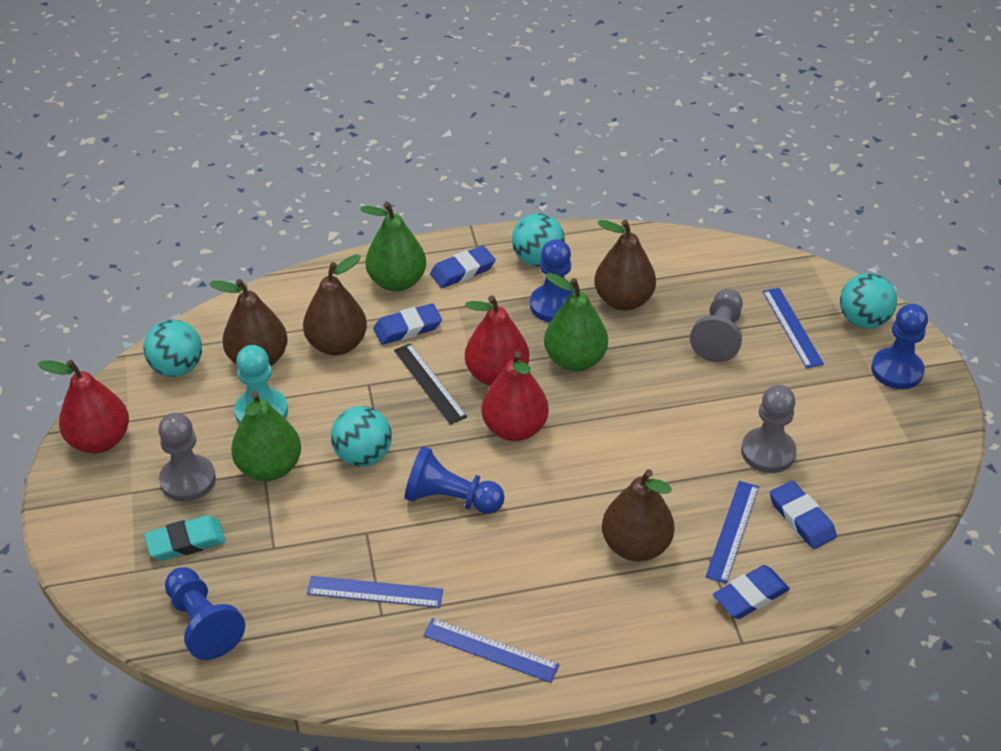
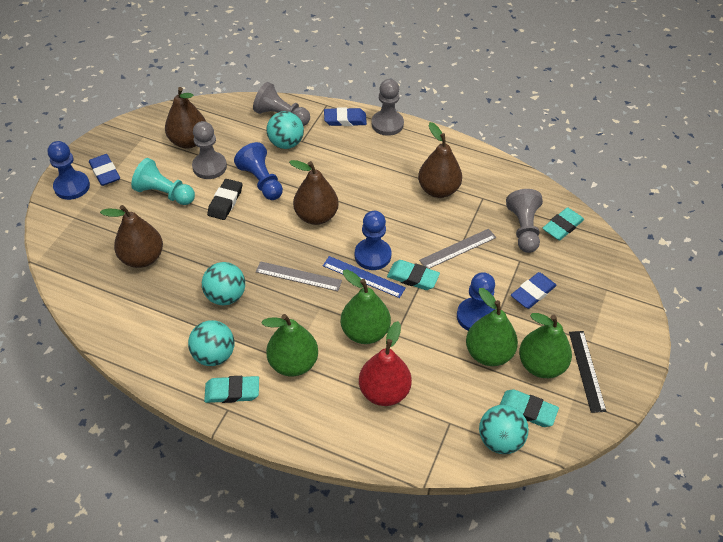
black eraser: none = 0 -> [207,179,242,220] = 1
blue eraser: [374,303,442,345] [430,246,496,288] [713,565,790,619] [770,481,837,549] = 4 -> [89,154,120,186] [324,107,367,126] [511,272,557,309] = 3
blue ruler: [307,576,443,608] [423,618,560,683] [706,481,759,584] [762,288,824,368] = 4 -> [323,256,406,298] = 1
green pear: [231,391,301,481] [360,202,426,292] [544,273,608,371] = 3 -> [261,314,318,376] [341,269,391,344] [466,288,518,366] [519,313,572,378] = 4
grey pawn: [158,413,216,502] [690,289,743,362] [741,385,797,473] = 3 -> [192,121,227,179] [253,82,310,126] [371,79,404,136] [506,189,543,253] = 4
grey ruler: none = 0 -> [256,261,342,291] [419,229,496,269] = 2
red pear: [38,360,129,453] [465,295,529,386] [481,351,549,441] = 3 -> [359,321,412,406] = 1
turquoise eraser: [144,515,226,561] = 1 -> [204,376,259,403] [387,260,440,290] [500,389,559,427] [542,207,584,240] = 4

